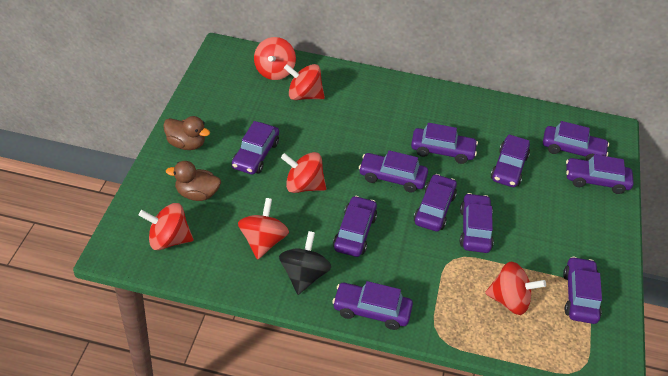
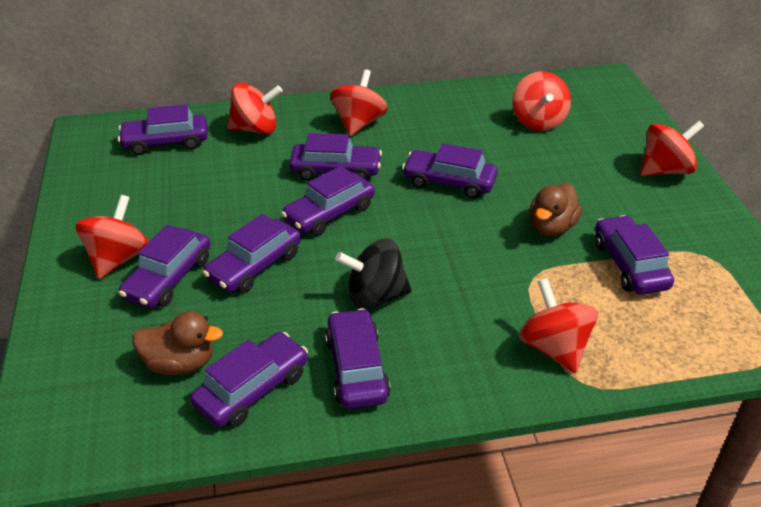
purple car: [232,121,279,175] [332,281,413,330] [333,196,377,257] [359,150,428,193] [411,123,478,164] [414,174,457,231] [460,193,494,253] [491,134,530,187] [543,121,609,161] [563,256,602,324] [566,154,634,194] = 11 -> [118,104,208,155] [119,225,210,308] [190,332,308,427] [203,214,301,293] [281,166,375,236] [289,133,382,181] [325,308,391,409] [402,143,498,199] [595,215,674,295] = 9

